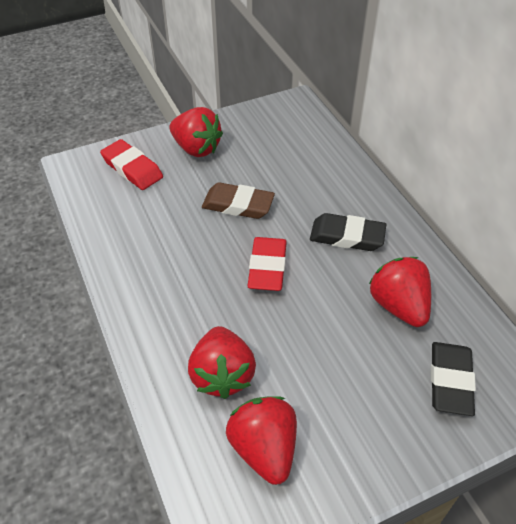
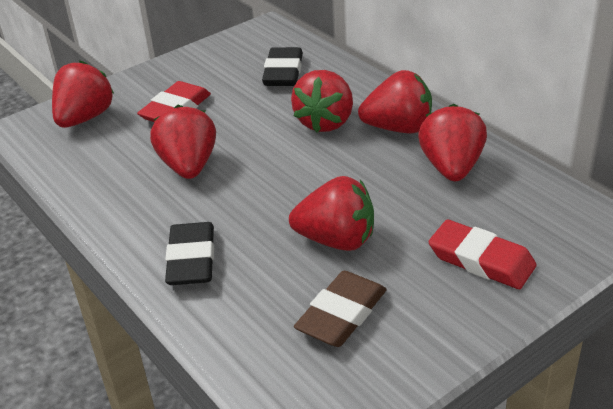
red strawberry: [169,107,223,157] [188,326,256,399] [226,396,297,485] [369,257,431,327] = 4 -> [52,60,114,128] [150,105,216,179] [289,176,374,251] [291,70,353,132] [358,70,432,133] [418,104,487,181] = 6

